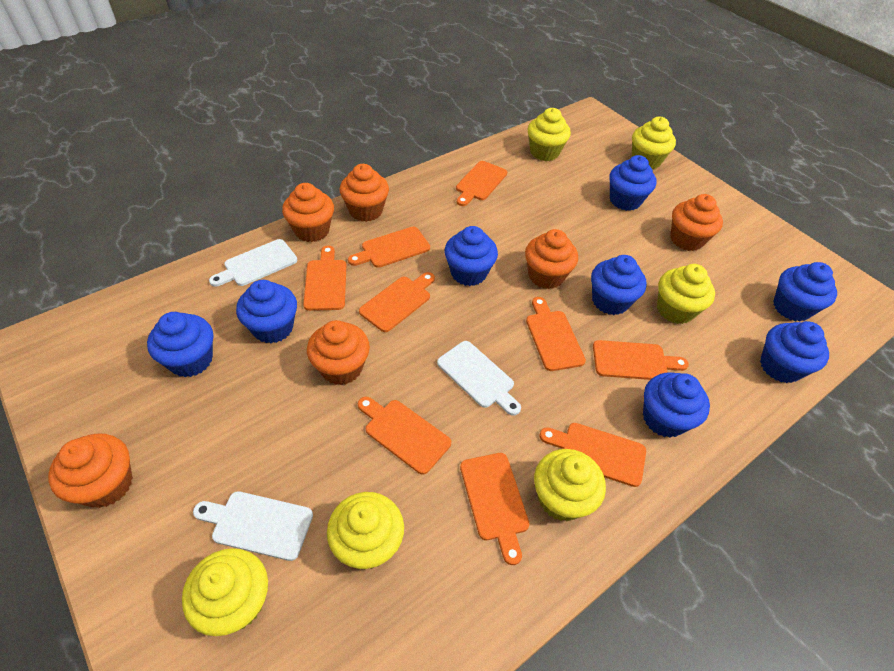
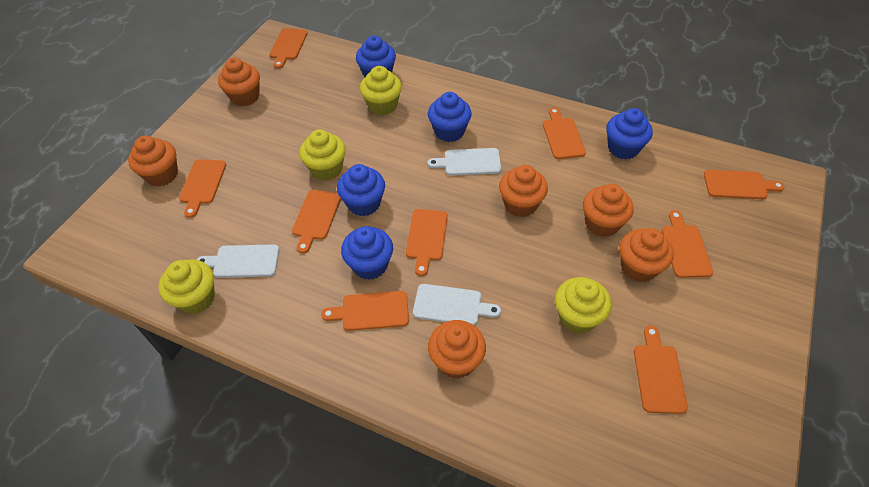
blue cupcake: [147,312,213,377] [236,280,297,343] [445,226,498,286] [591,255,647,315] [609,155,656,211] [643,372,710,438] [760,321,829,383] [773,262,837,321] = 8 -> [337,164,385,216] [341,226,393,280] [356,36,396,77] [428,92,472,142] [606,108,653,160] = 5
yellow cupcake: [182,548,268,636] [327,492,404,569] [528,108,571,161] [534,449,606,521] [632,117,676,169] [657,264,715,324] = 6 -> [159,259,215,314] [300,129,346,180] [360,66,402,115] [555,277,611,334] = 4

